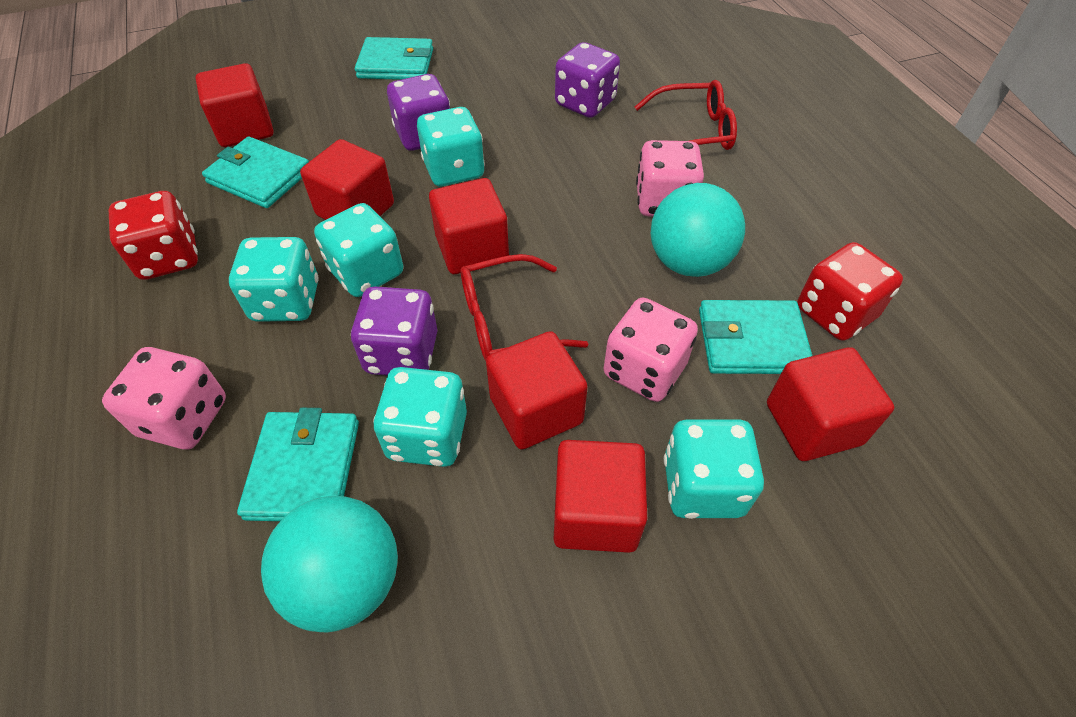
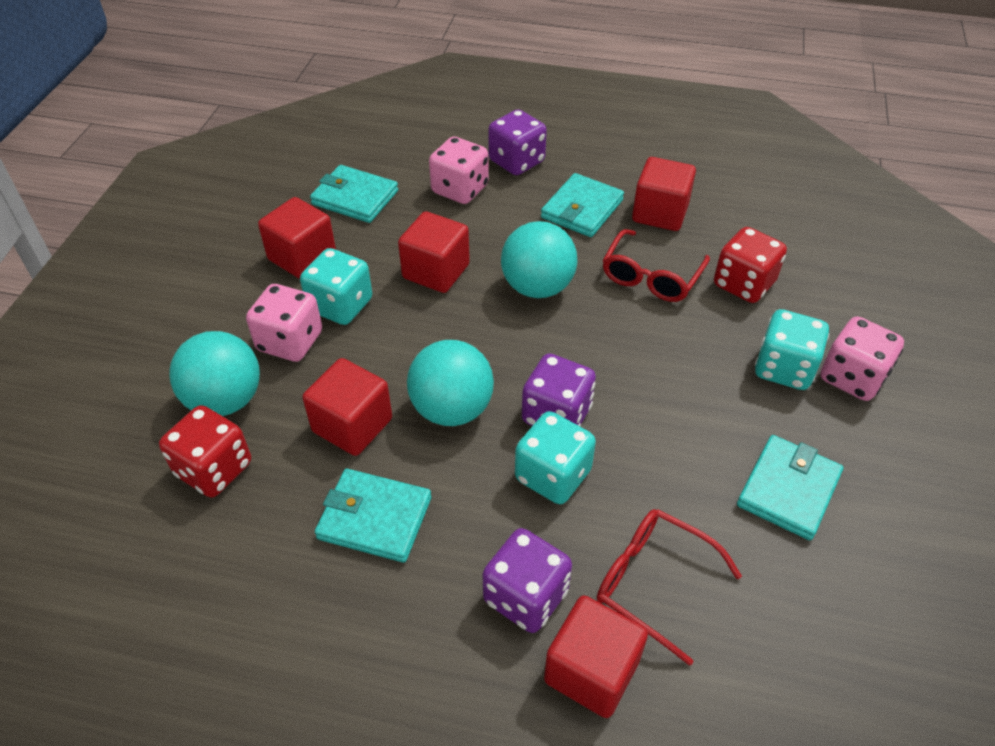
red cube: [195,63,274,147] [300,139,394,220] [429,178,509,274] [486,331,588,450] [554,440,647,553] [767,347,894,461] = 6 -> [258,197,336,279] [302,358,392,456] [398,211,470,293] [544,595,648,718] [632,157,696,231] = 5
turquoise ball: [261,496,398,632] [650,183,745,277] = 2 -> [169,331,260,416] [407,340,494,426] [501,221,577,298] = 3
turquoise dice: [229,237,319,322] [314,203,403,297] [373,367,467,467] [417,107,485,186] [664,419,764,519] = 5 -> [300,248,372,325] [515,411,596,504] [755,309,829,390] = 3

